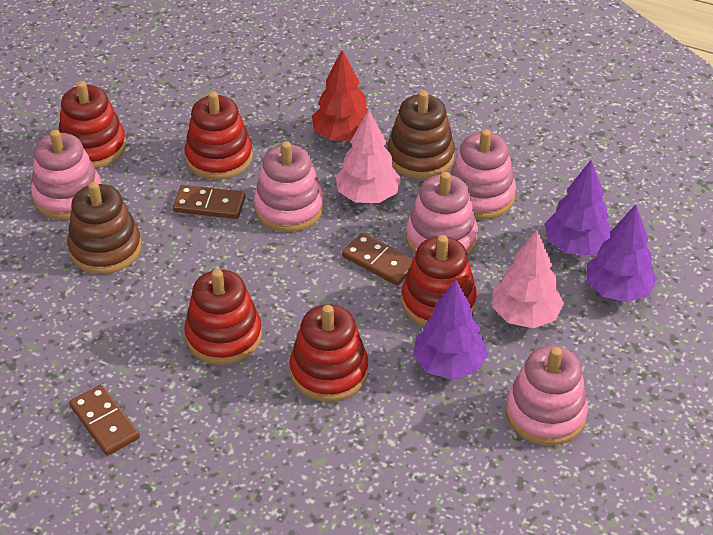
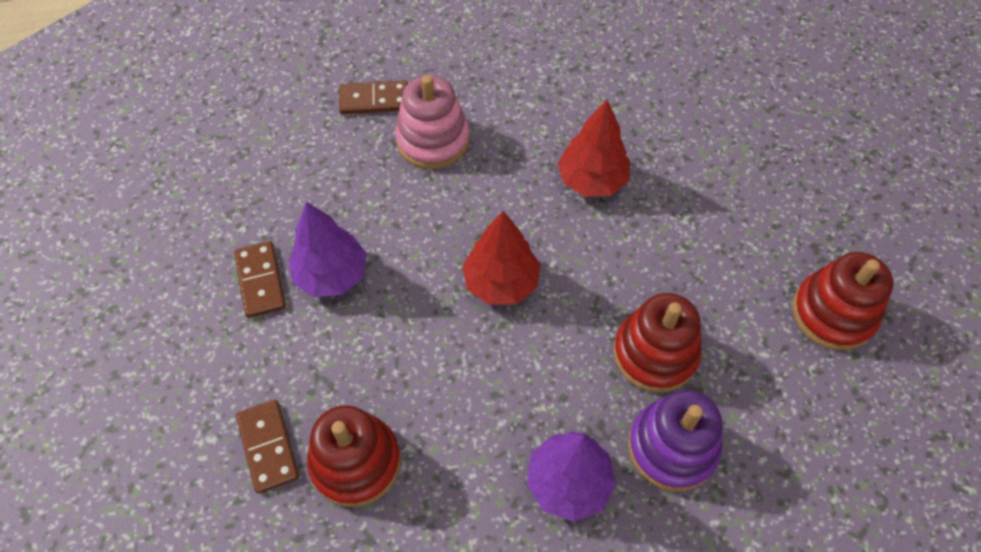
brown stacking toy: [67,182,141,274] [387,90,455,179] = 2 -> none = 0
pink stacking toy: [31,130,101,220] [254,141,324,232] [406,172,478,255] [450,129,516,219] [506,346,588,445] = 5 -> [395,75,470,169] = 1
pink tree: [335,110,401,203] [492,229,564,328] = 2 -> none = 0
purple stacking toy: none = 0 -> [628,390,723,492] = 1
purple tree: [413,279,488,380] [545,160,613,256] [587,204,657,302] = 3 -> [288,202,367,297] [527,432,616,522] = 2
red stacking toy: [59,81,126,169] [184,91,253,180] [184,269,262,365] [290,304,368,402] [401,235,477,326] = 5 -> [307,405,401,507] [613,293,702,393] [792,252,894,350] = 3
red tree: [312,50,375,141] = 1 -> [462,211,541,305] [558,100,630,197] = 2

